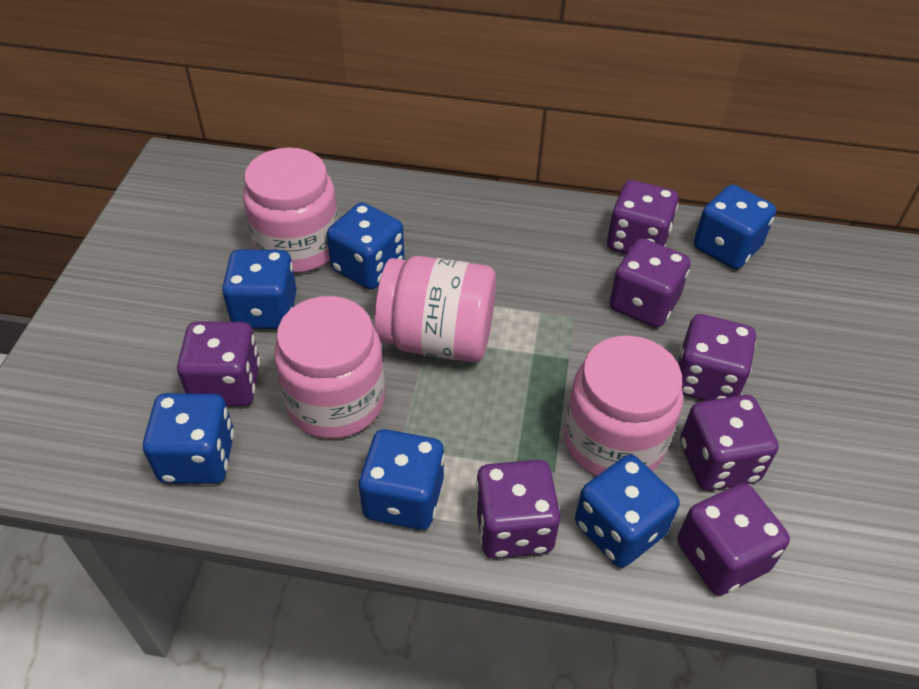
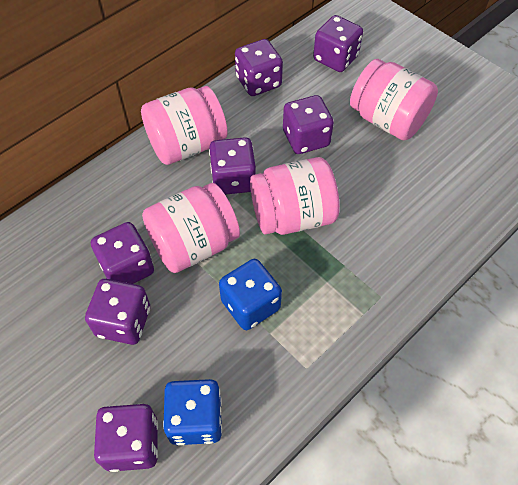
blue dice: [143,393,234,484] [222,249,297,329] [327,203,404,289] [359,429,445,530] [575,455,680,568] [694,184,776,269] = 6 -> [163,379,222,446] [219,259,282,330] = 2

